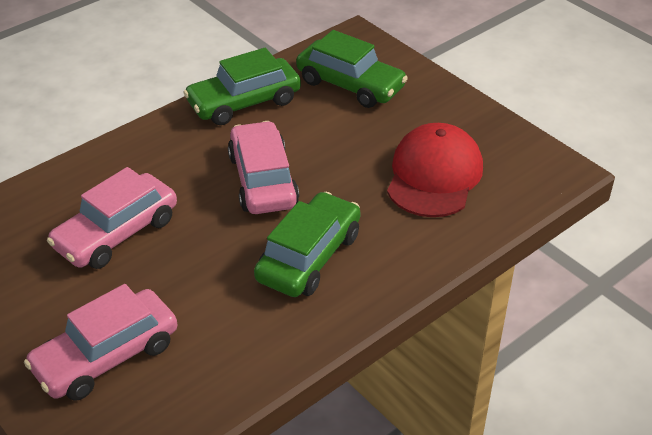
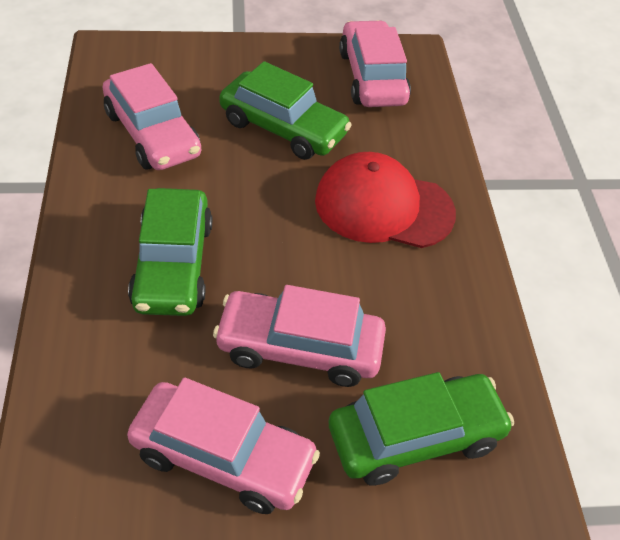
pink car: [24,284,178,401] [47,167,177,269] [228,121,299,214] = 3 -> [103,63,201,170] [127,377,320,514] [213,285,386,387] [339,20,411,107] = 4

